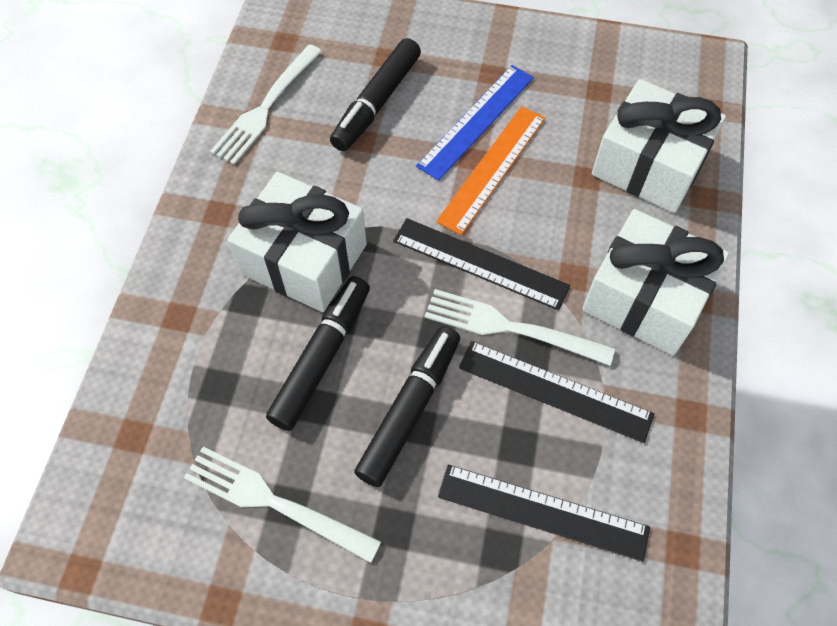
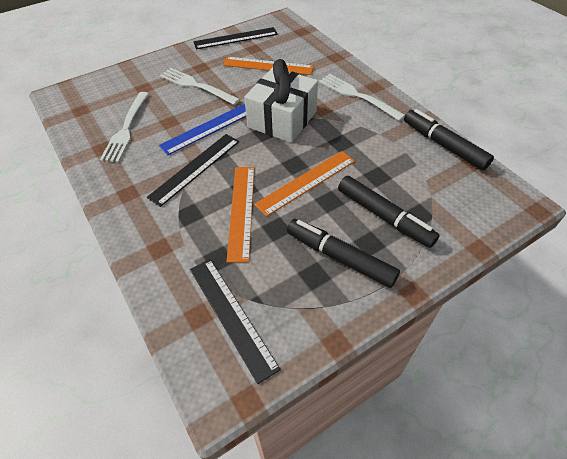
orange ruler: [436,106,545,235] = 1 -> [223,57,314,75] [227,167,254,263] [254,151,355,217] = 3
white gift: [228,172,367,312] [582,209,729,355] [592,79,726,213] = 3 -> [244,59,318,143] = 1

